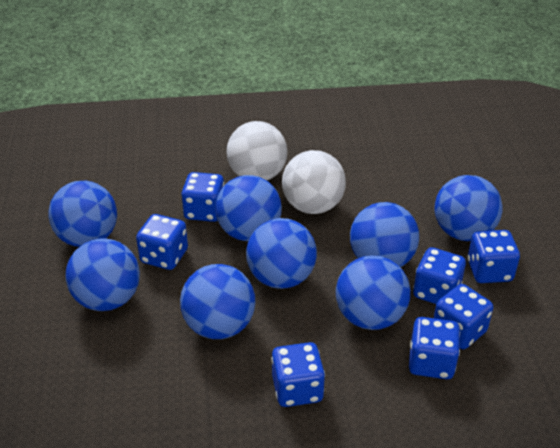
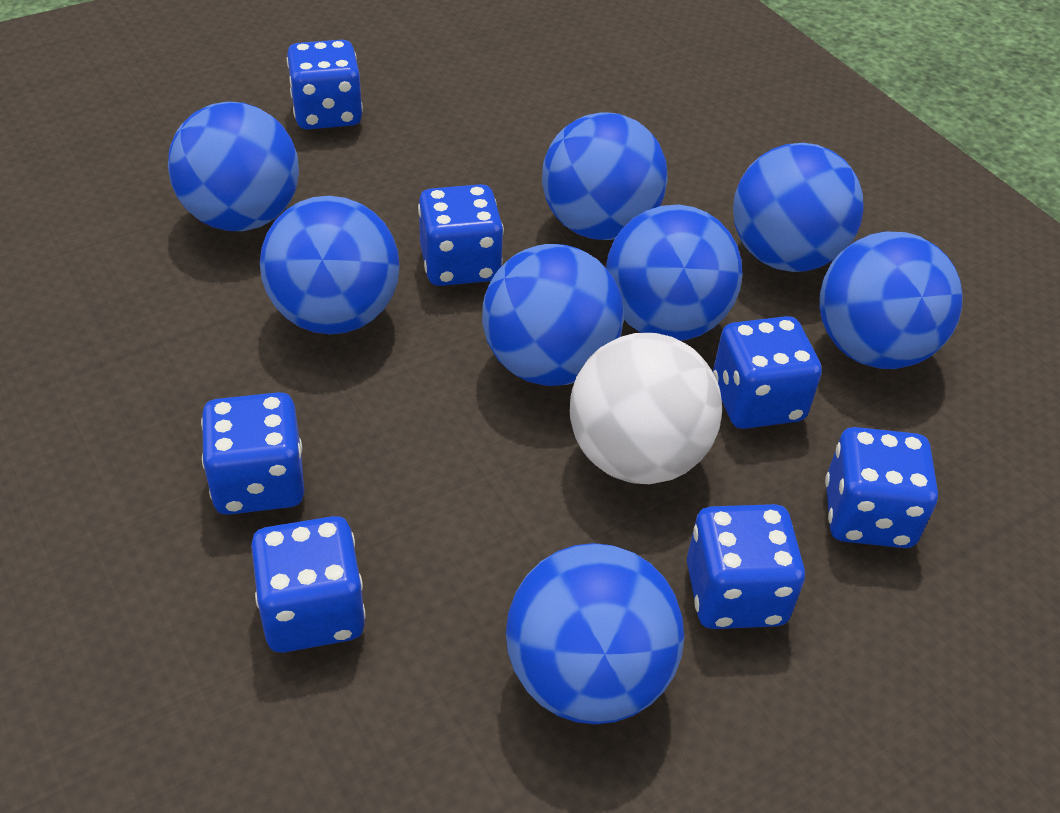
white ball: [226,121,287,180] [282,150,346,214] = 2 -> [570,333,722,484] = 1

